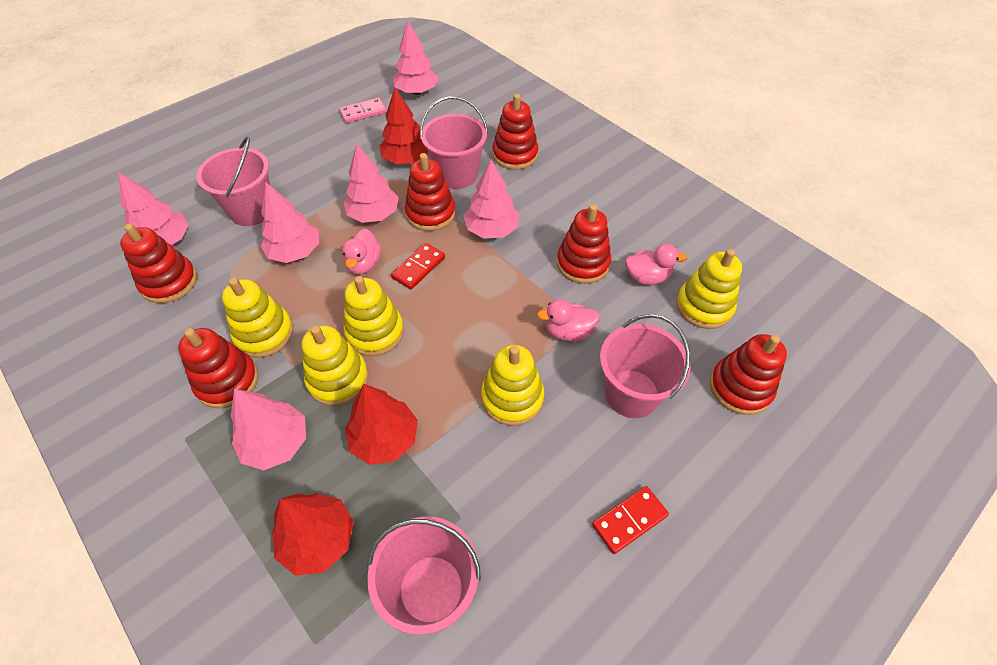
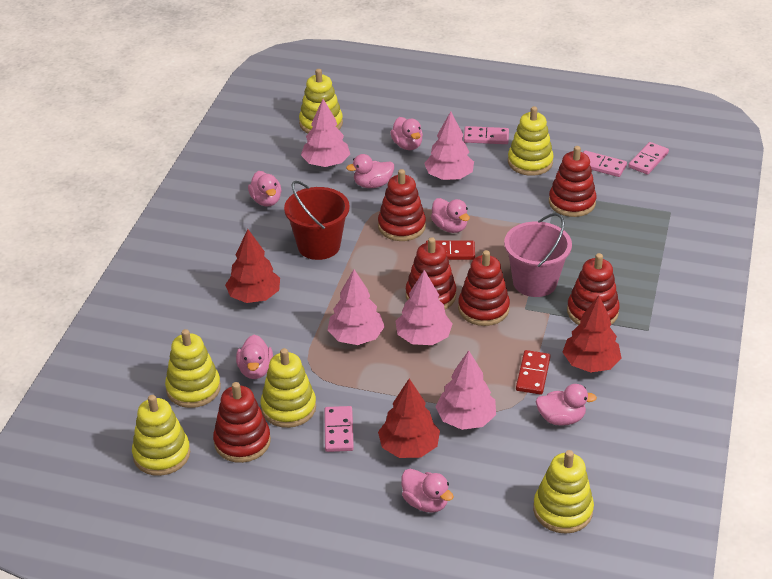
pink bucket: [196,137,270,226] [367,516,481,635] [420,96,488,189] [600,314,691,418] = 4 -> [504,213,572,297] = 1
pink domino: [339,98,387,123] = 1 -> [324,406,354,452] [464,126,509,144] [583,151,627,177] [628,142,669,175] = 4
pink duck: [342,228,381,274] [537,299,600,342] [625,243,687,285] = 3 -> [236,335,273,379] [248,171,281,207] [346,154,394,188] [390,117,423,150] [401,469,454,513] [431,198,470,233] [536,384,597,426] = 7
pink tree: [118,172,189,245] [231,389,306,470] [261,183,319,263] [343,144,399,223] [393,21,438,95] [463,160,519,239] = 6 -> [301,99,350,167] [328,269,385,345] [396,270,452,345] [424,111,474,180] [436,350,496,430] = 5
red bucket: none = 0 -> [284,181,350,260] = 1
yellow stacking toy: [222,277,293,358] [302,325,369,406] [344,276,404,356] [481,345,544,426] [676,249,742,329] = 5 -> [132,395,190,476] [165,329,221,408] [261,348,316,428] [299,69,343,133] [508,106,554,176] [533,450,594,534] = 6

